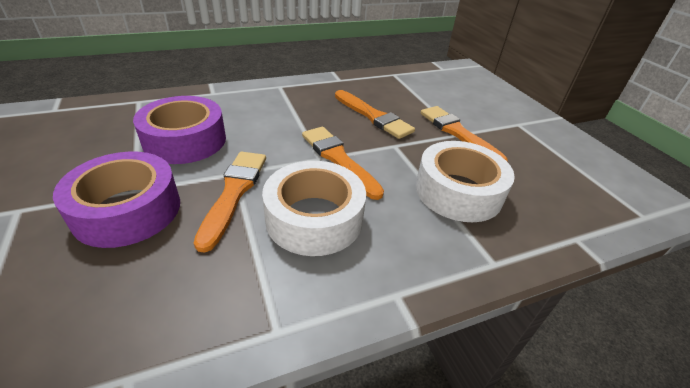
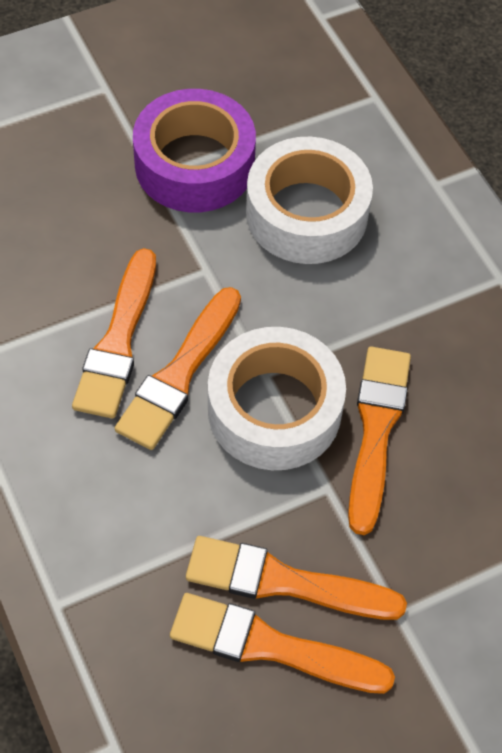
orange brush: [194,152,266,253] [302,127,384,200] [335,90,415,139] [421,106,507,161] = 4 -> [72,248,156,419] [115,287,241,450] [170,593,395,694] [186,536,407,620] [348,347,411,535] = 5
purple tape: [53,152,180,248] [133,96,226,164] = 2 -> [133,89,256,212] = 1

